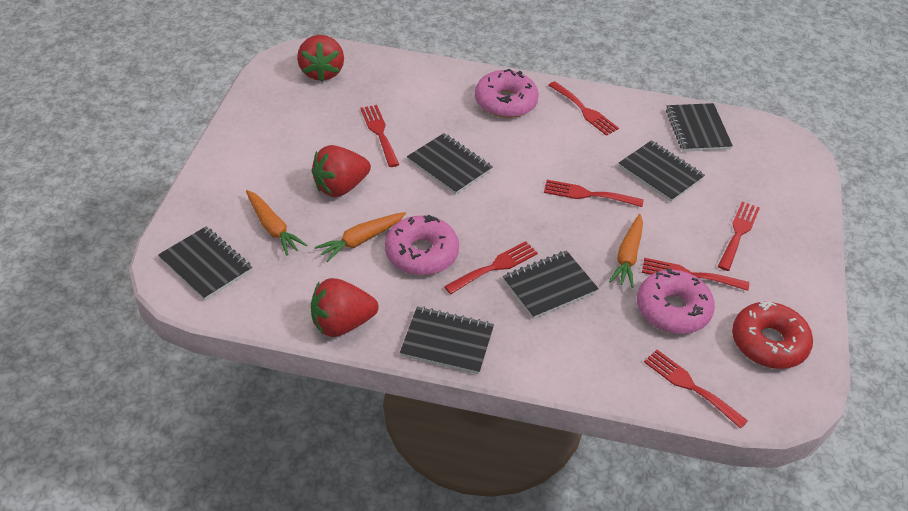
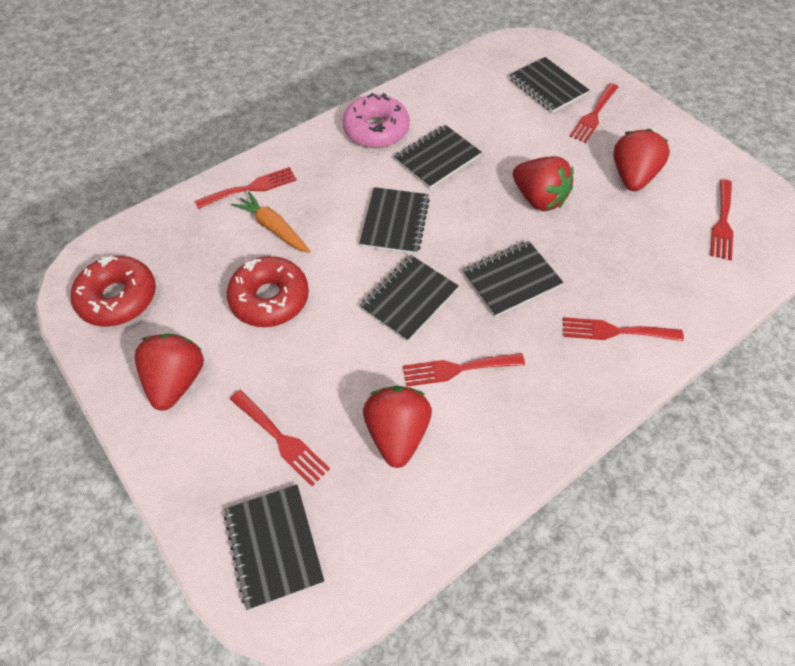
orange carrot: [246,190,307,256] [315,212,406,262] [609,214,643,288] = 3 -> [231,192,311,253] = 1
pink donut: [385,215,459,275] [475,69,539,118] [637,268,715,334] = 3 -> [342,93,410,148] = 1
red donut: [732,302,813,369] = 1 -> [71,256,156,327] [227,256,309,327] = 2
red fork: [360,105,399,167] [444,241,538,294] [544,180,644,207] [548,81,619,136] [642,258,749,291] [644,350,748,429] [718,201,760,271] = 7 -> [195,167,297,209] [230,390,330,486] [403,353,525,387] [563,317,684,341] [569,83,618,143] [710,179,733,260] = 6
red strawberry: [297,35,344,82] [311,145,371,197] [311,278,379,337] = 3 -> [135,334,204,411] [363,386,432,468] [513,156,573,211] [613,129,670,191] = 4

